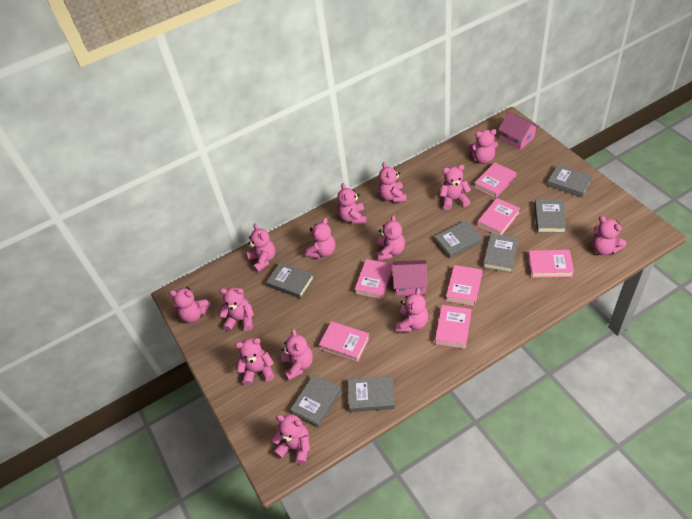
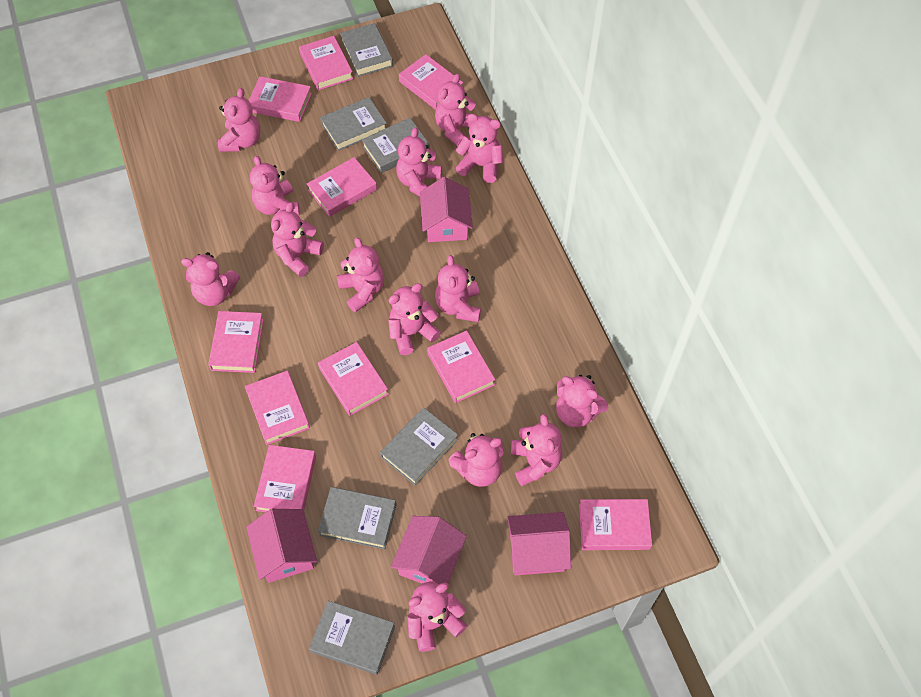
grey book: [266,262,314,299] [290,374,341,427] [348,376,395,412] [435,220,482,258] [483,234,519,273] [534,200,567,233] [547,165,593,198] = 7 -> [309,601,395,675] [318,487,396,550] [320,97,387,151] [340,23,393,77] [362,118,430,173] [380,408,458,485] = 6
pink book: [319,321,370,362] [355,259,393,299] [435,305,472,349] [446,265,483,306] [474,163,516,198] [477,198,520,235] [528,250,574,278] = 7 -> [208,311,264,373] [245,371,310,445] [249,76,312,122] [254,445,316,512] [299,36,353,90] [307,157,377,217] [318,342,389,416] [399,54,463,110] [427,330,495,403] [579,499,652,550] = 10
pink house: [392,260,428,295] [498,112,539,150] = 2 -> [246,509,317,583] [391,516,467,584] [420,177,473,242] [507,512,571,575] = 4

